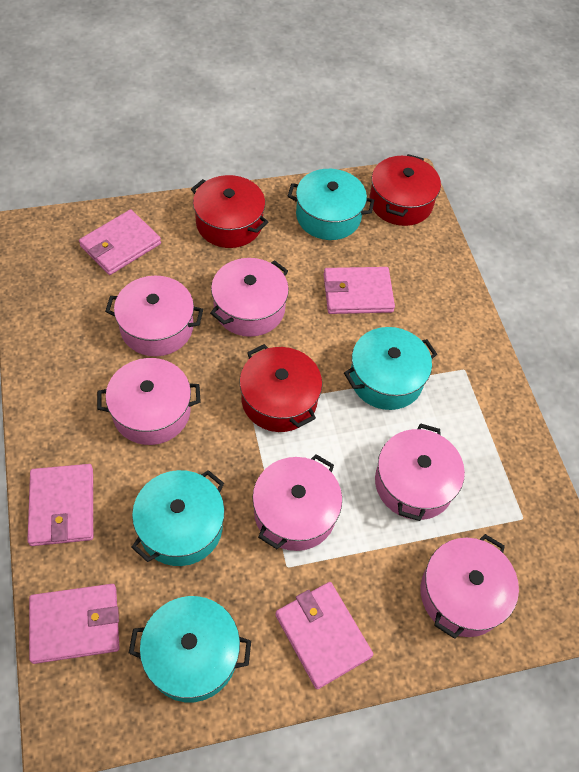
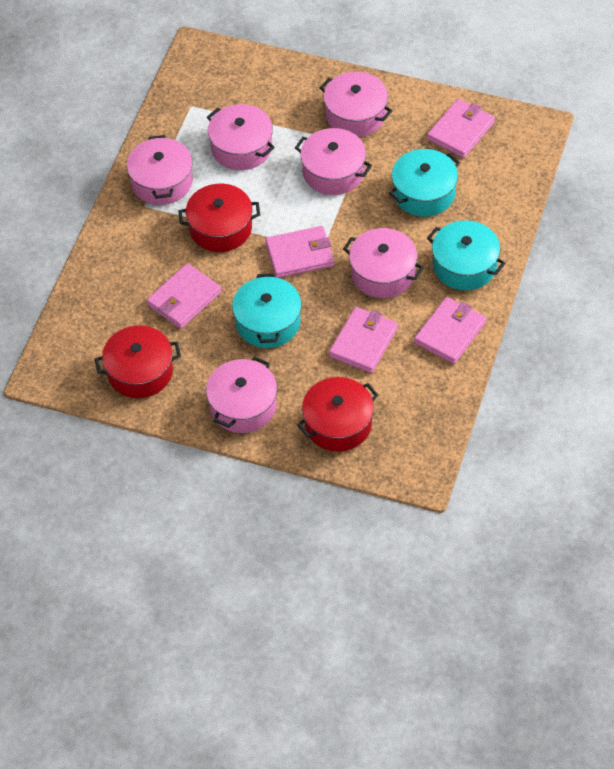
turquoise pot: [129,596,251,702] [131,470,225,566] [288,169,374,240] [344,327,437,410] = 4 -> [232,273,302,348] [389,149,460,217] [427,220,505,290] = 3

